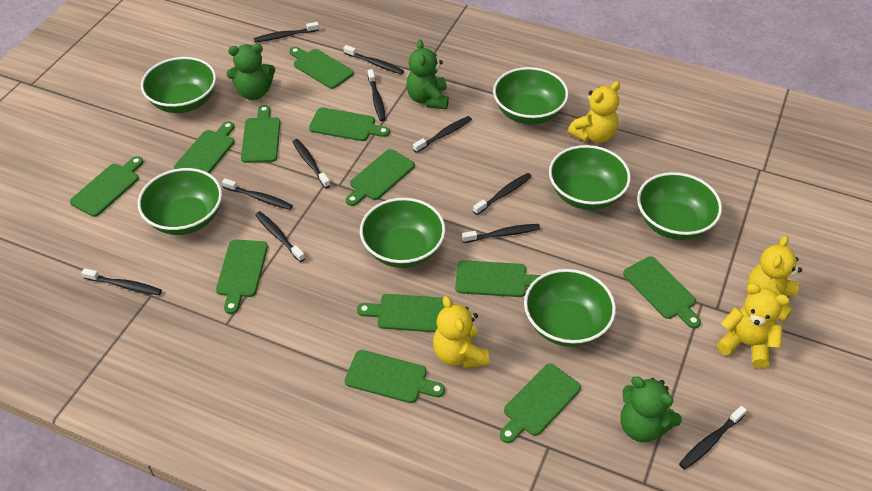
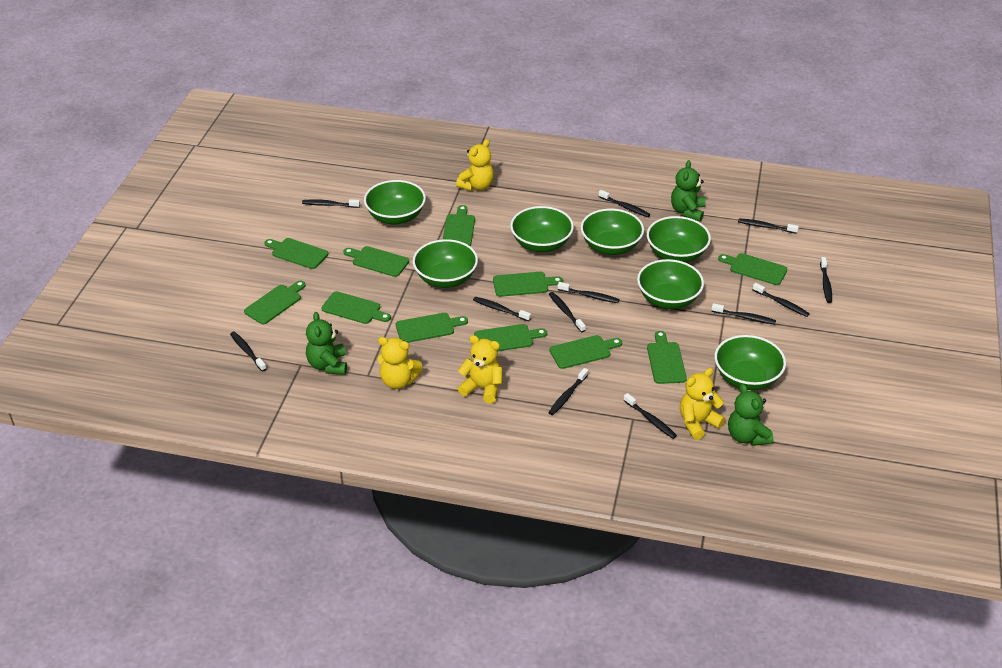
black toothbrush: [81,268,162,295] [222,178,293,210] [254,22,319,42] [255,211,305,262] [293,139,331,188] [343,45,404,74] [368,69,386,121] [413,116,472,153] [462,224,540,243] [473,173,532,215] [679,406,747,470] = 11 -> [230,331,267,372] [302,199,360,208] [473,297,531,322] [548,368,588,415] [549,292,586,332] [558,282,620,303] [598,190,650,217] [623,393,677,439] [711,303,776,324] [738,218,799,234] [752,283,810,317] [820,257,832,303] = 12
green cutting board: [70,156,144,217] [174,121,235,173] [216,240,268,314] [241,105,280,163] [289,47,354,89] [309,107,390,141] [345,350,445,403] [346,149,415,206] [357,294,445,332] [455,260,541,297] [500,364,581,443] [623,256,701,328] = 12 -> [244,281,306,324] [264,238,328,269] [321,291,391,324] [343,246,409,277] [396,313,468,343] [443,205,475,247] [474,324,547,351] [493,272,563,297] [550,335,622,369] [647,331,687,384] [718,253,788,285] = 11

